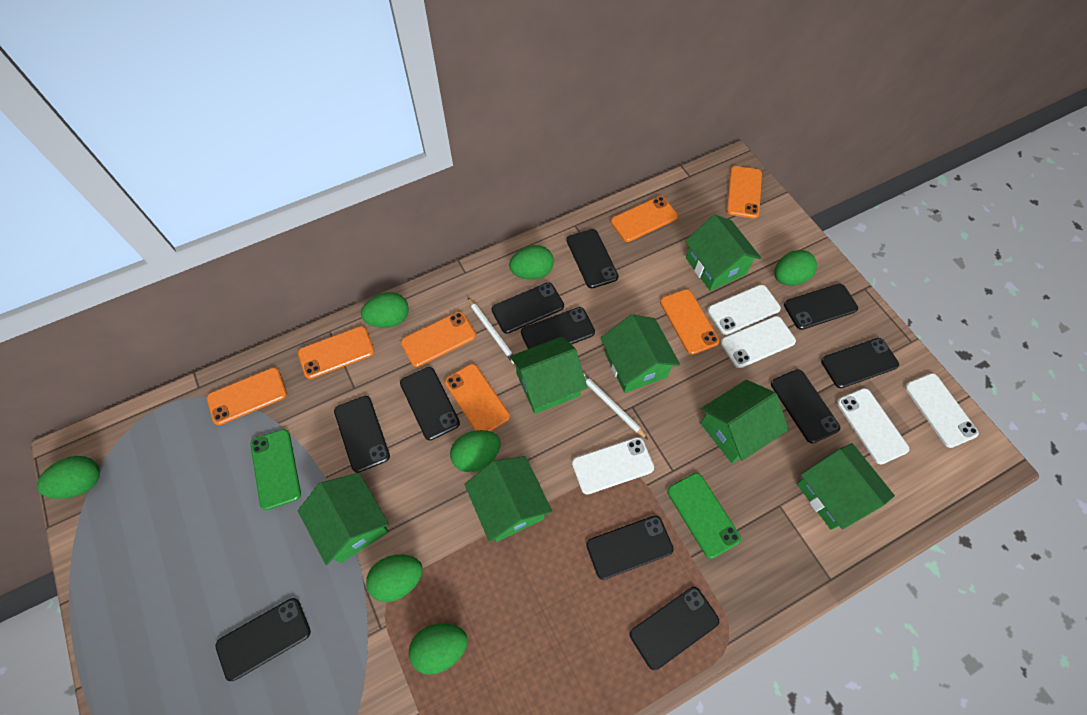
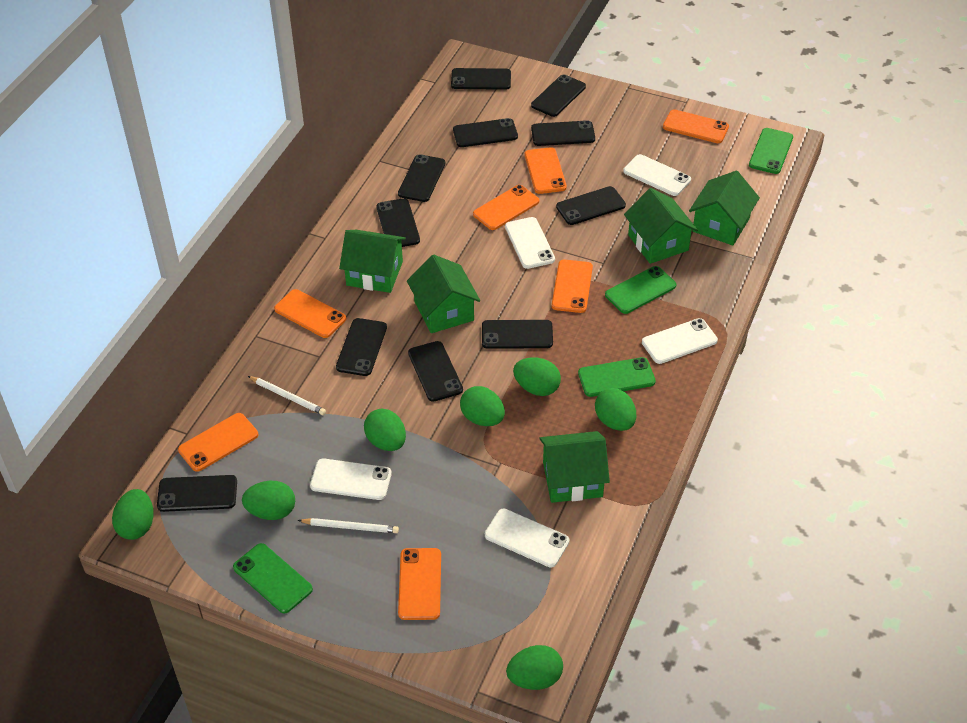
green house: [298,473,389,565] [464,456,552,542] [510,337,588,414] [600,314,680,393] [685,215,761,291] [700,380,789,463] [797,443,895,530] = 7 -> [339,230,406,293] [407,255,480,333] [539,431,610,503] [624,188,698,264] [689,171,760,246] = 5
green phone: [250,429,301,510] [667,473,741,559] = 2 -> [233,543,313,614] [578,357,656,397] [605,266,676,314] [749,128,793,174] = 4

